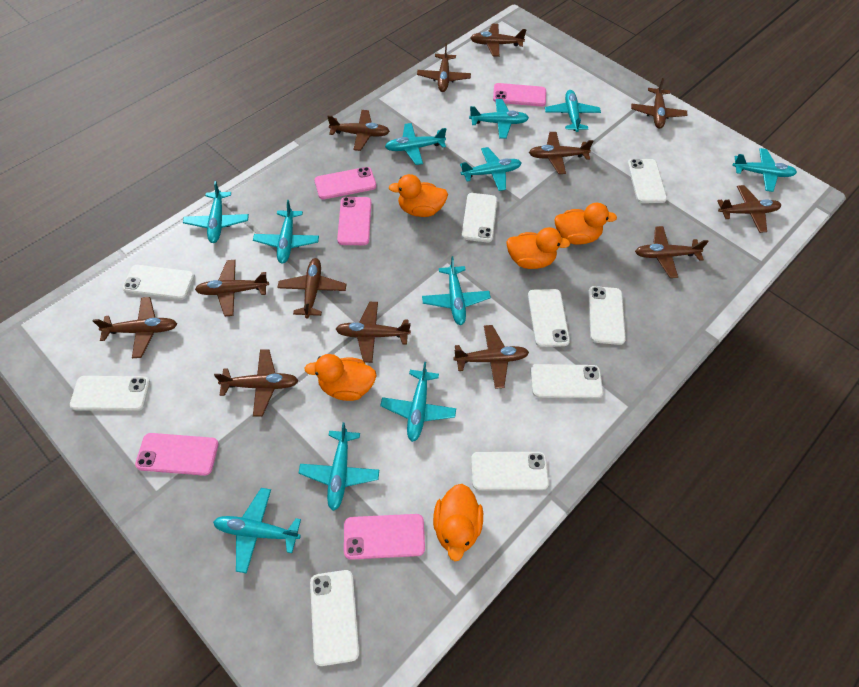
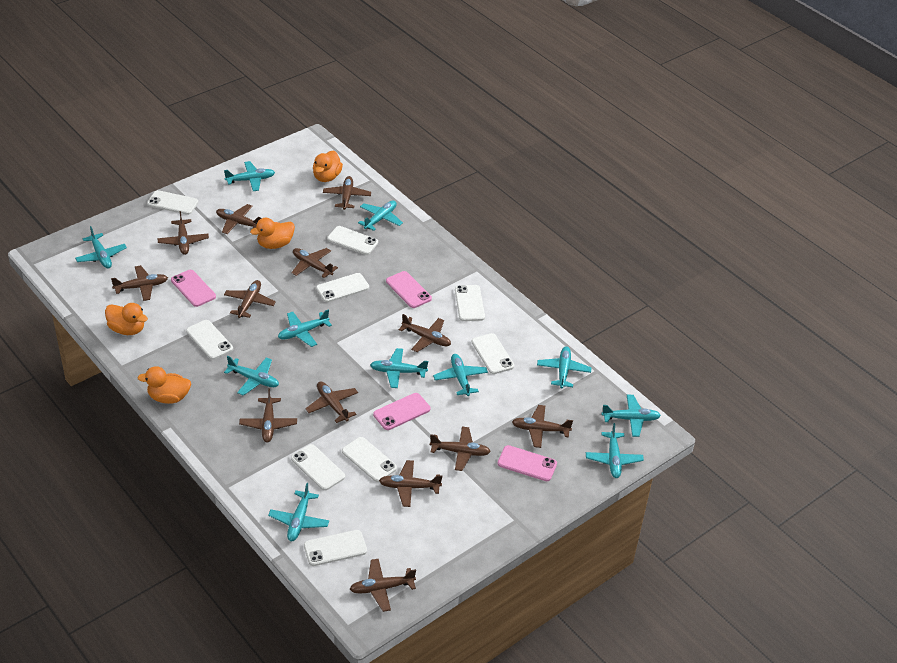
orange duck: [304,354,377,401] [389,174,448,217] [433,484,483,561] [506,227,570,269] [555,203,617,245] = 5 -> [105,303,148,335] [137,366,191,404] [250,218,295,249] [313,151,343,182] = 4
pink phone: [135,433,219,476] [315,167,376,199] [337,197,371,245] [344,514,425,560] [493,83,546,107] = 5 -> [171,270,216,307] [373,393,430,430] [386,271,432,308] [498,445,557,481] = 4

